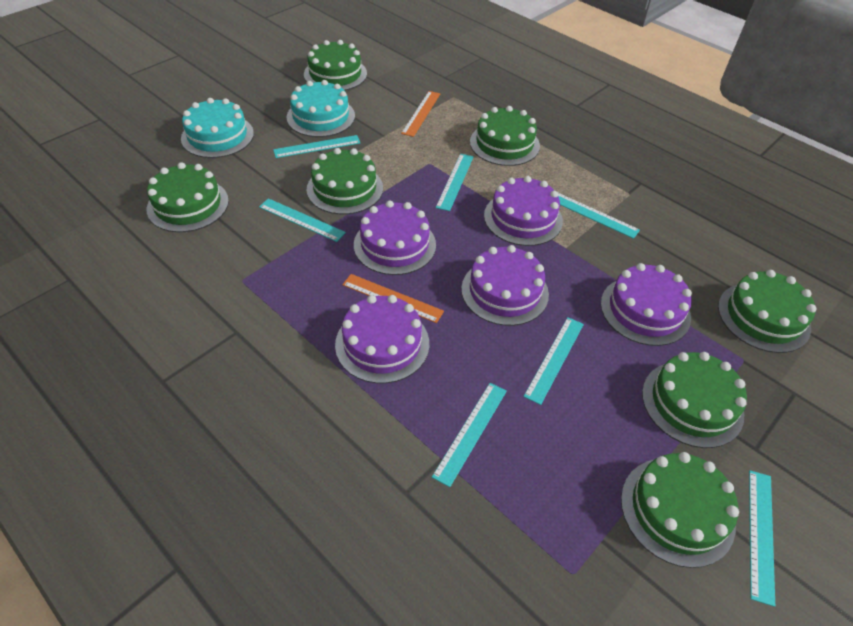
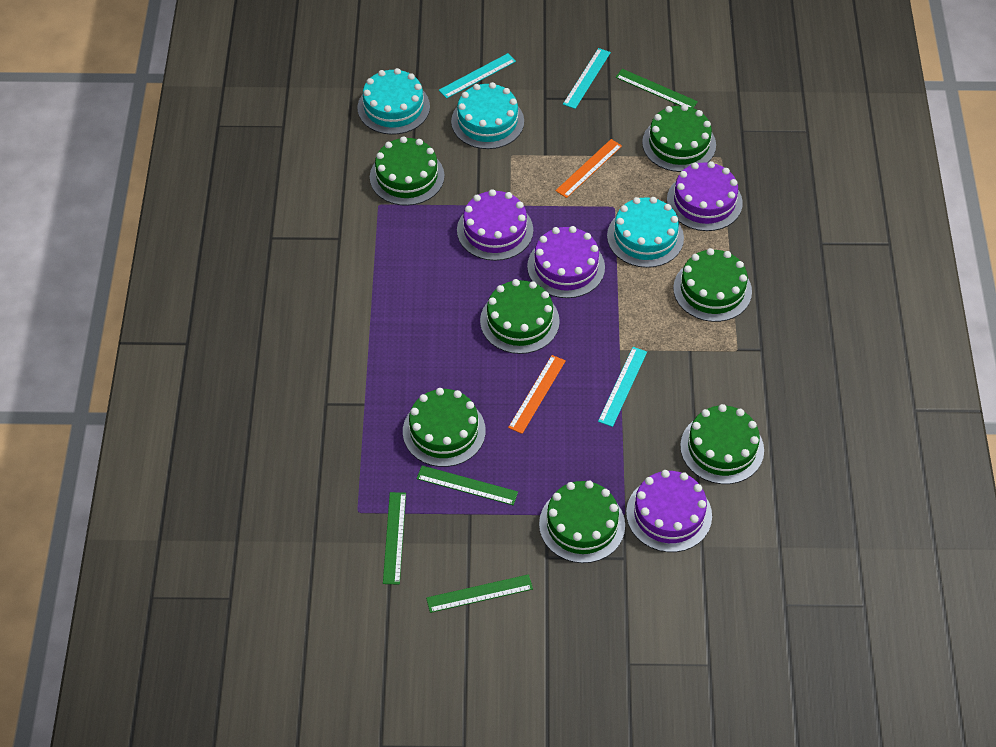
green ruler: none = 0 -> [383,492,406,585] [417,466,518,505] [426,574,533,613] [615,69,698,108] = 4
purple cake: [335,295,429,383] [354,201,436,275] [461,245,549,326] [484,176,563,246] [601,263,692,346] = 5 -> [457,189,533,261] [527,226,605,298] [626,470,712,552] [667,161,743,231] = 4
turquoise cake: [181,98,254,158] [286,80,355,137] = 2 -> [358,68,430,135] [451,82,524,149] [607,197,684,268] = 3
turquoise ruler: [259,198,346,242] [273,135,360,158] [432,383,507,487] [436,154,474,211] [523,317,584,405] [558,193,640,239] [749,470,775,607] = 7 -> [439,53,516,99] [563,48,611,109] [598,347,647,427] = 3

